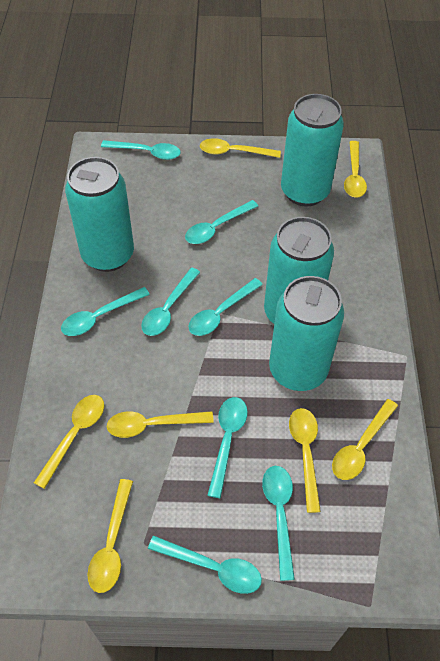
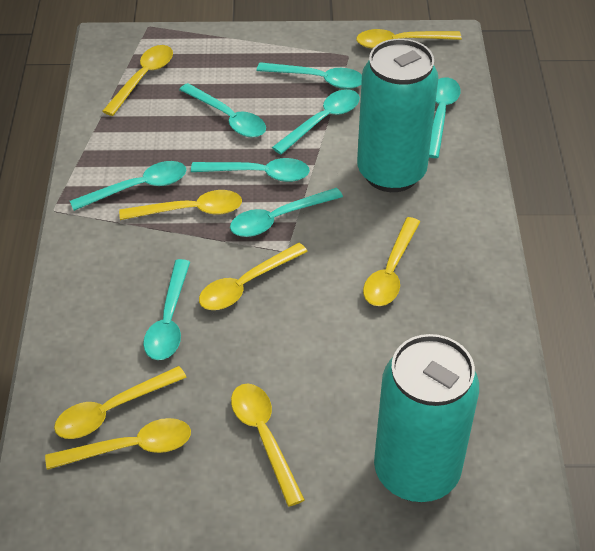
turquoise can: [65,157,134,272] [264,217,334,324] [269,276,344,391] [281,94,344,207] = 4 -> [357,39,438,192] [374,334,479,502] = 2
yellow spoon: [34,395,104,489] [87,479,133,593] [107,411,214,438] [200,138,281,158] [289,408,321,513] [332,399,398,480] [344,141,367,198] = 7 -> [45,418,191,470] [54,366,187,439] [102,45,173,116] [119,190,242,220] [199,243,308,310] [231,383,305,507] [356,29,462,49] [363,217,420,306] = 8

